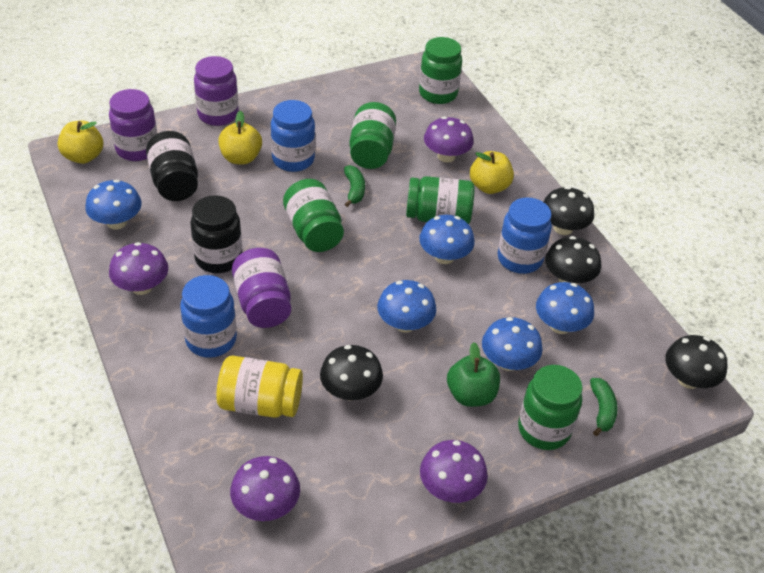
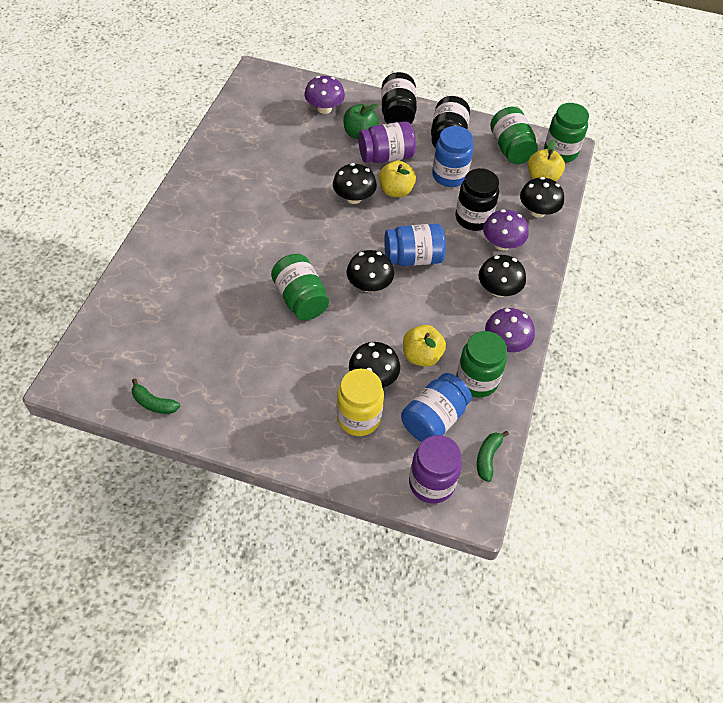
black jar: [146,131,198,201] [190,195,242,273] = 2 -> [381,72,417,124] [431,96,470,148] [455,168,499,231] = 3
black mushroom: [320,345,383,400] [543,186,594,235] [545,236,601,284] [665,335,727,389] = 4 -> [333,163,377,204] [347,250,394,292] [349,342,400,388] [479,255,526,297] [520,177,564,218] = 5
blue mushroom: [85,179,142,229] [377,280,436,333] [419,215,475,264] [482,317,542,371] [536,282,594,334] = 5 -> none = 0
green jar: [283,179,344,252] [350,102,396,169] [406,176,475,224] [419,37,462,104] [518,365,583,450] = 5 -> [271,254,329,320] [456,331,507,397] [490,107,538,164] [544,103,589,163] = 4
purple jar: [109,89,157,161] [194,56,239,126] [232,248,291,328] = 3 -> [358,121,416,163] [409,435,462,504] = 2
purple mushroom: [109,242,168,295] [230,456,300,521] [420,440,488,503] [424,117,474,163] = 4 -> [304,76,345,114] [483,209,529,251] [485,308,535,352] = 3

